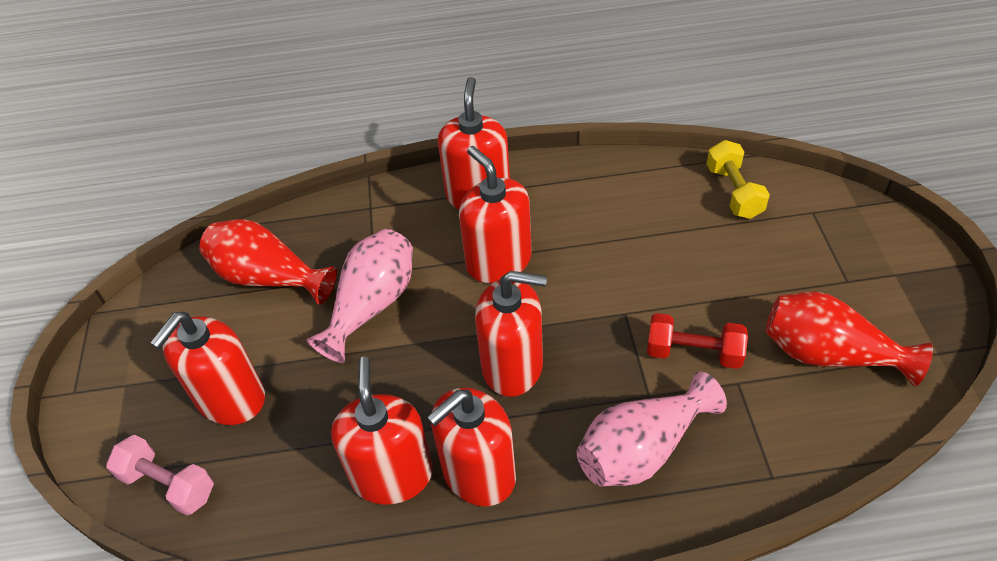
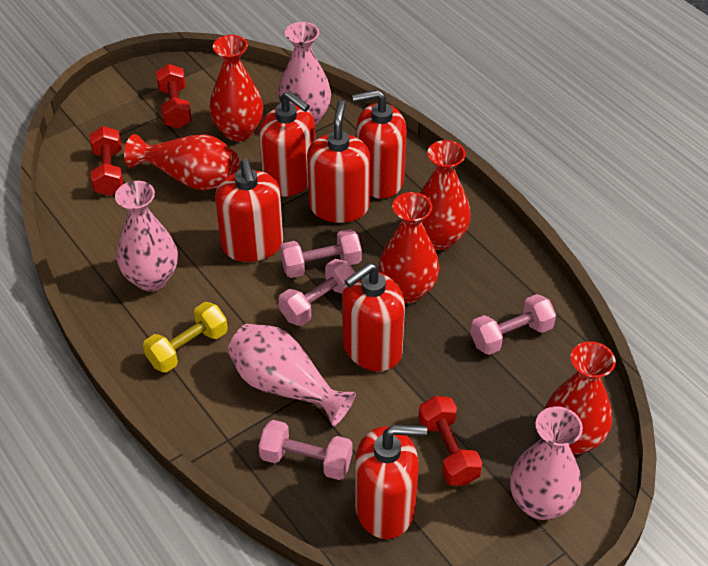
pink dumbbell: [106,435,214,516] = 1 -> [259,420,353,480] [279,259,355,326] [280,229,362,278] [470,294,556,355] = 4
pink vase: [307,229,413,363] [577,372,727,486] = 2 -> [115,181,178,291] [228,324,356,426] [278,22,331,125] [510,406,583,520] = 4
red dumbbell: [647,313,748,369] = 1 -> [90,126,123,196] [156,64,192,128] [418,396,482,486] = 3
red vase: [199,219,337,305] [765,291,933,387] = 2 -> [124,134,239,190] [210,35,263,141] [379,192,440,303] [420,140,471,250] [545,341,616,455] = 5

